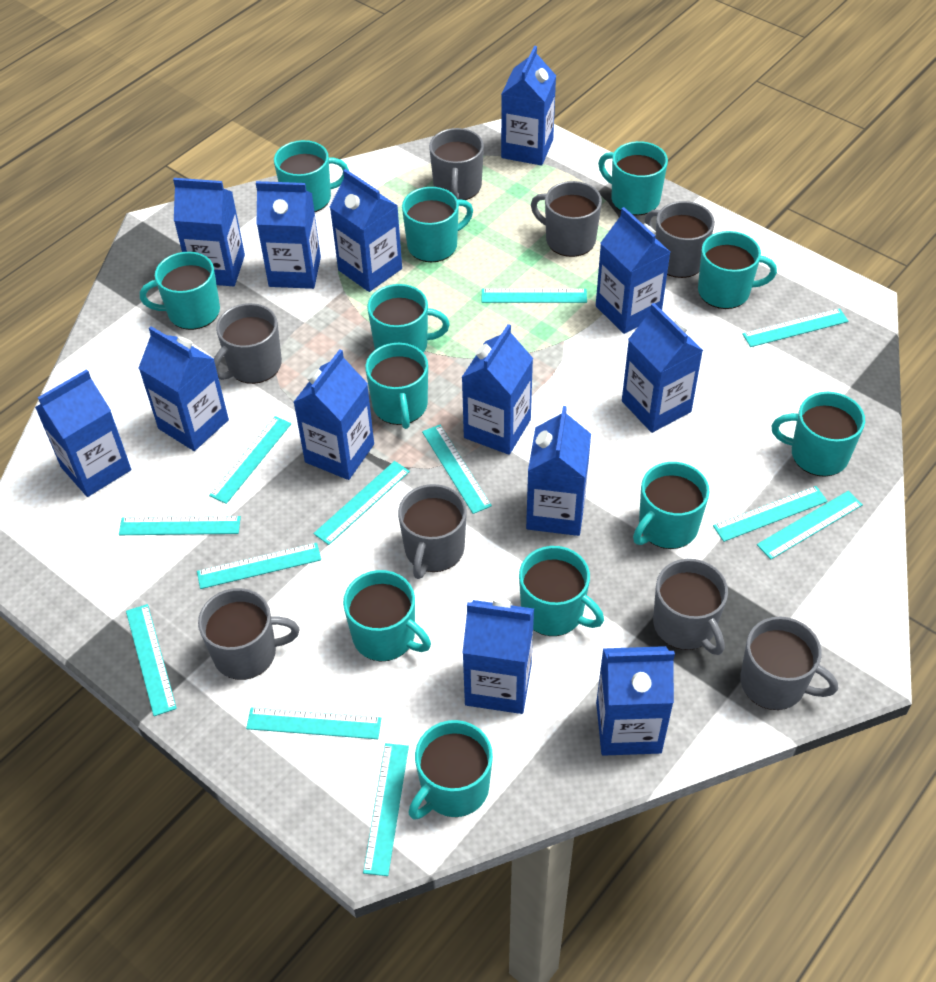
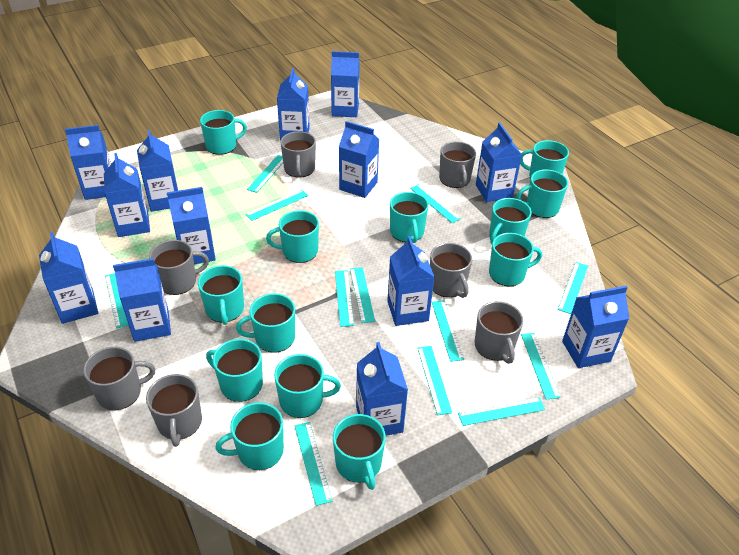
grey mug: [198,588,299,680] [214,303,282,384] [398,484,467,579] [429,128,484,200] [531,181,602,257] [645,201,715,278] [653,559,728,655] [740,617,838,710] = 8 -> [83,347,155,410] [146,374,202,447] [149,240,209,295] [280,131,316,178] [430,243,472,298] [439,141,476,188] [475,301,523,364] = 7
turquoise mug: [140,252,220,330] [274,140,349,212] [343,570,431,662] [365,343,428,429] [367,284,450,353] [402,187,473,262] [408,720,493,820] [519,546,604,636] [598,141,668,215] [633,462,710,549] [698,231,777,309] [771,392,865,477] = 12 -> [198,265,244,325] [200,110,247,155] [206,339,263,402] [215,402,284,470] [236,293,295,353] [266,210,319,263] [274,354,341,418] [333,414,386,490] [390,192,429,243] [489,198,532,244] [489,233,542,286] [516,170,568,218] [520,140,569,179] = 13

